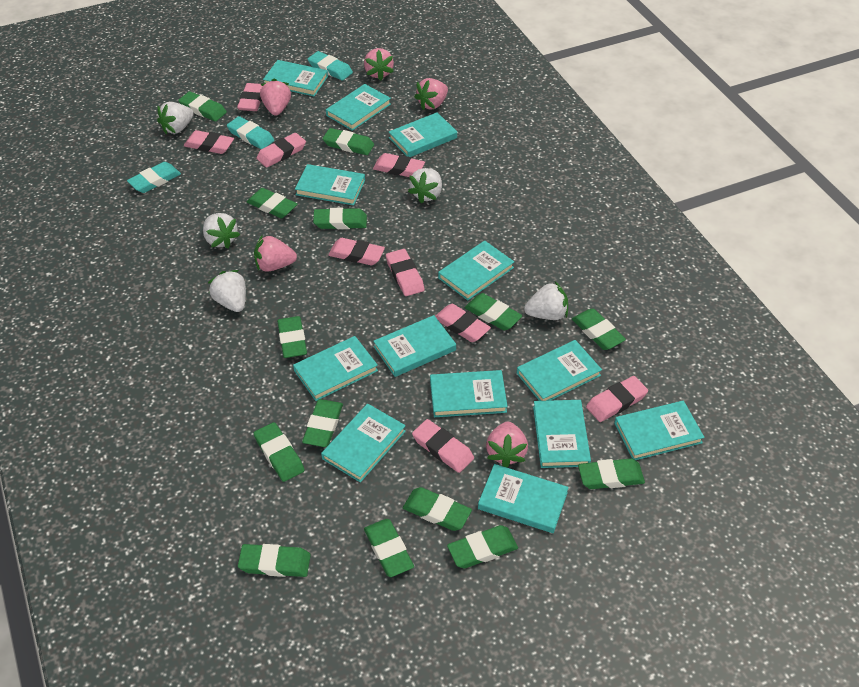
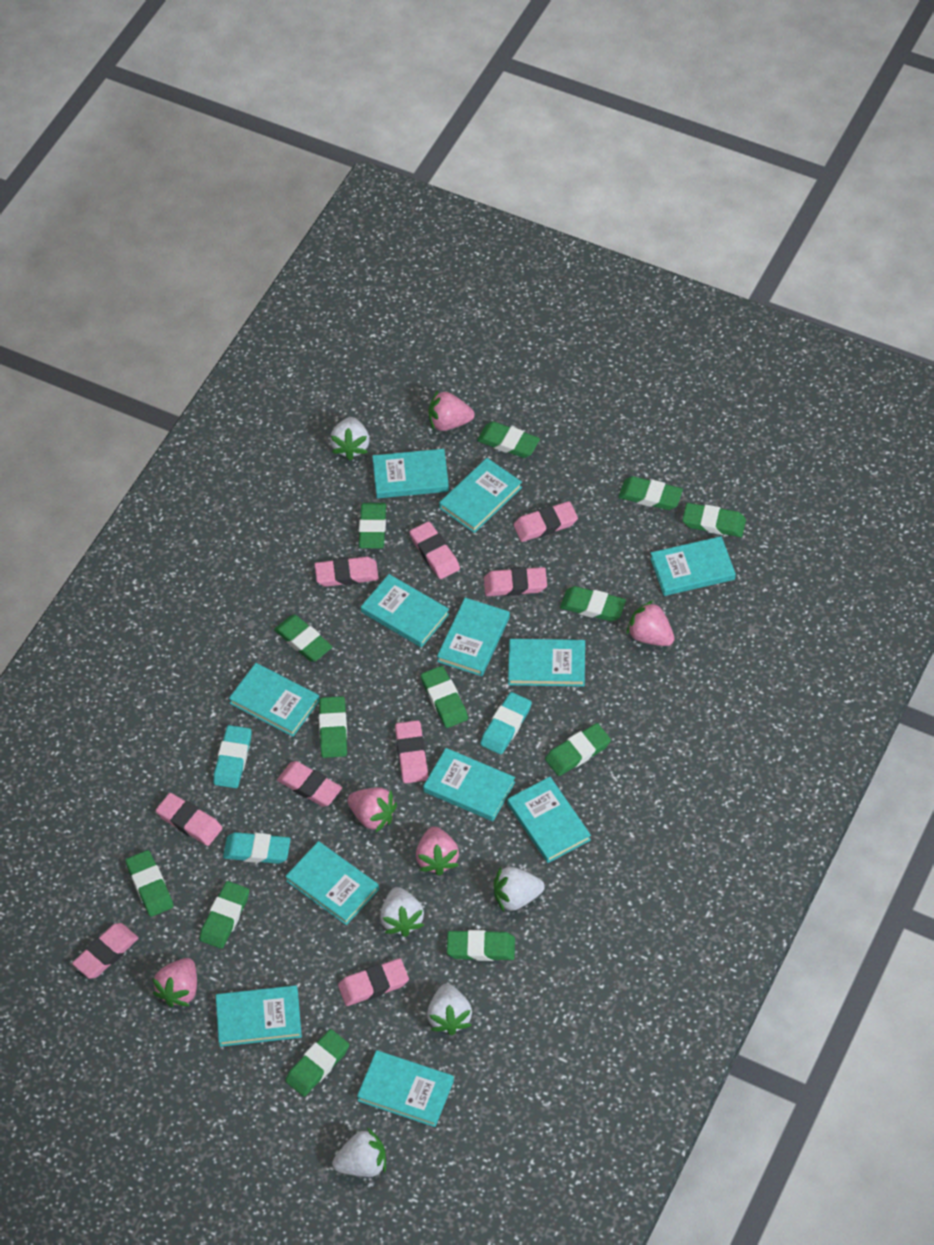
green eraser: [178,91,227,121] [238,544,311,577] [247,188,297,218] [254,422,305,482] [277,316,307,358] [302,399,343,447] [313,208,367,229] [322,128,374,155] [364,519,414,577] [403,487,472,531] [447,525,518,568] [465,293,522,331] [572,308,626,350] [578,458,645,489] = 14 -> [125,850,174,917] [199,881,249,949] [274,615,332,662] [285,1029,349,1097] [319,696,347,758] [359,503,386,548] [421,666,468,728] [447,930,515,961] [477,421,540,458] [545,723,611,776] [560,586,626,622] [618,476,683,510] [682,503,746,537] = 13
turquoise book: [263,60,328,96] [293,336,378,401] [295,164,365,205] [321,403,406,483] [326,84,391,131] [373,315,456,377] [389,112,457,157] [430,370,508,417] [438,241,514,301] [478,464,569,533] [517,340,602,401] [533,400,591,468] [614,401,704,460] = 13 -> [216,985,302,1047] [229,663,320,737] [285,841,379,925] [357,1050,454,1127] [361,574,449,648] [372,449,449,498] [423,748,515,821] [437,598,510,676] [439,458,522,533] [507,777,591,863] [508,639,585,687] [650,536,736,596] = 12

